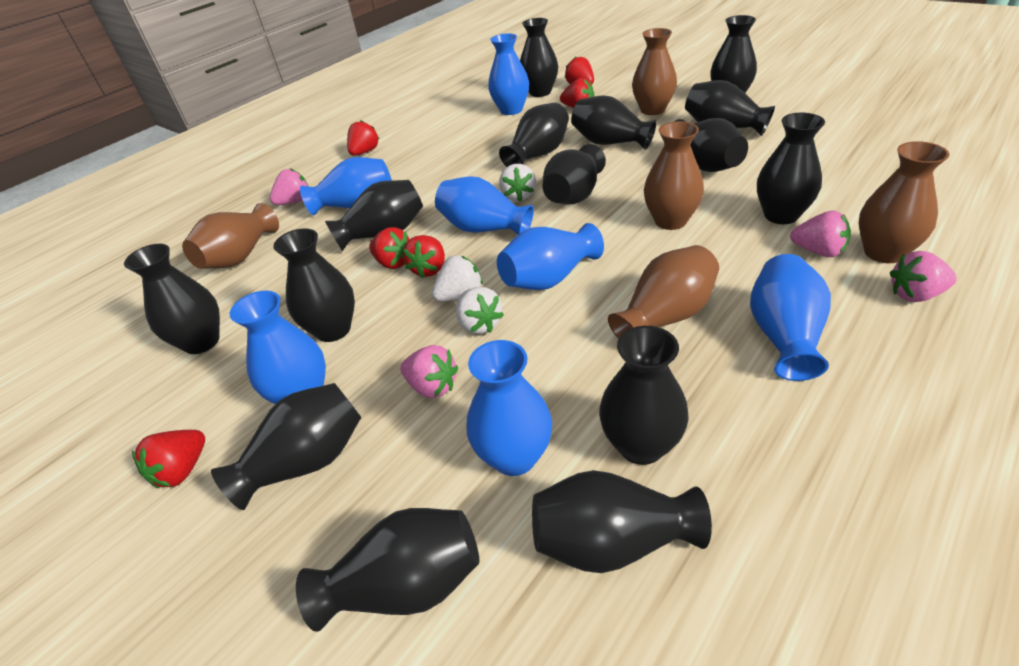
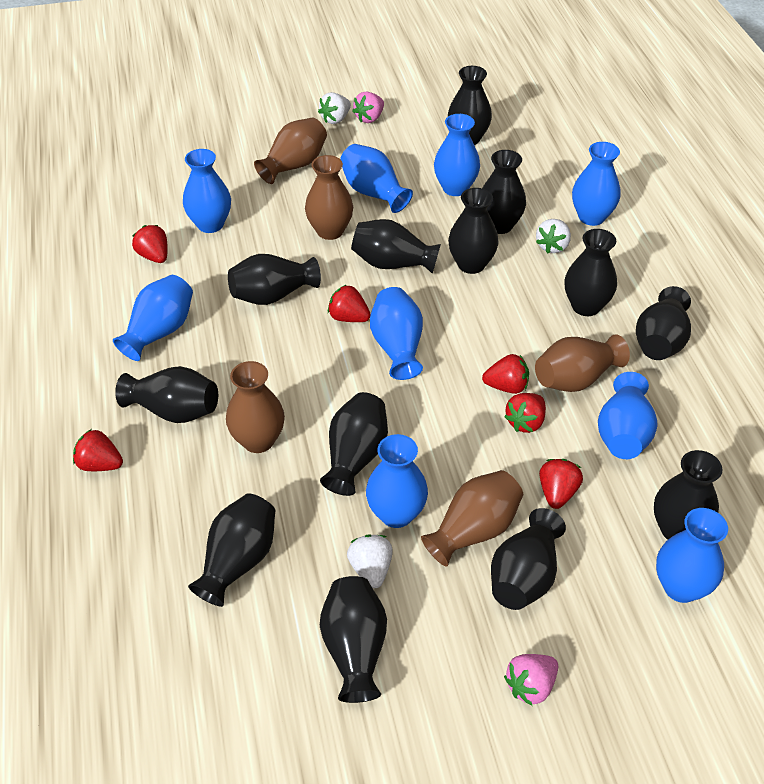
black vase: [124,244,220,354] [211,383,361,510] [273,228,355,342] [296,508,479,632] [325,180,423,251] [499,103,569,167] [520,18,558,97] [532,470,712,573] [543,144,606,205] [571,95,657,150] [599,326,689,465] [674,118,748,172] [685,80,775,136] [710,15,757,93] [757,113,825,224] = 15 -> [115,366,218,423] [188,493,276,607] [228,254,321,305] [320,392,388,496] [320,576,387,703] [351,219,441,274] [448,66,492,145] [448,188,499,274] [482,150,526,234] [491,508,566,610] [564,229,617,316] [636,286,691,360] [654,450,723,540] = 13
blue vase: [230,291,326,405] [300,157,392,215] [435,176,534,235] [467,340,552,476] [488,33,529,115] [497,223,604,290] [750,254,831,381] = 7 -> [113,275,193,361] [183,149,231,233] [340,144,413,213] [366,434,428,528] [370,287,423,380] [434,114,480,196] [572,142,620,226] [598,372,657,459] [656,508,728,603] = 9
pink strawberry: [270,168,308,205] [400,345,458,398] [790,211,851,257] [890,251,957,302] = 4 -> [352,92,384,123] [504,654,558,706] = 2

